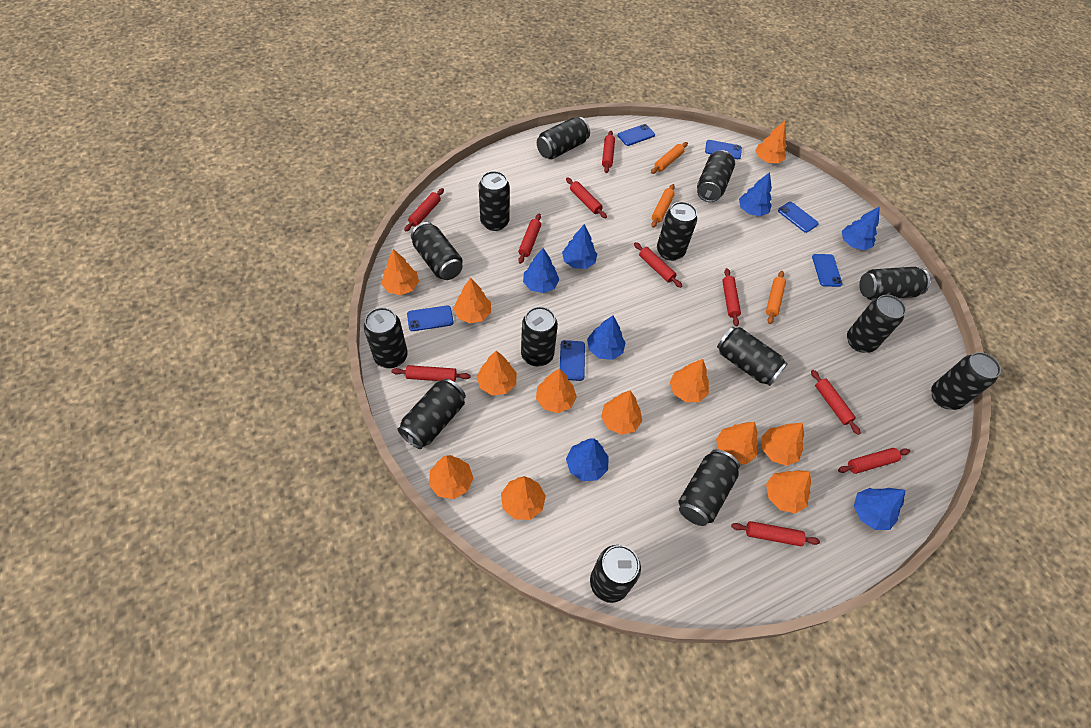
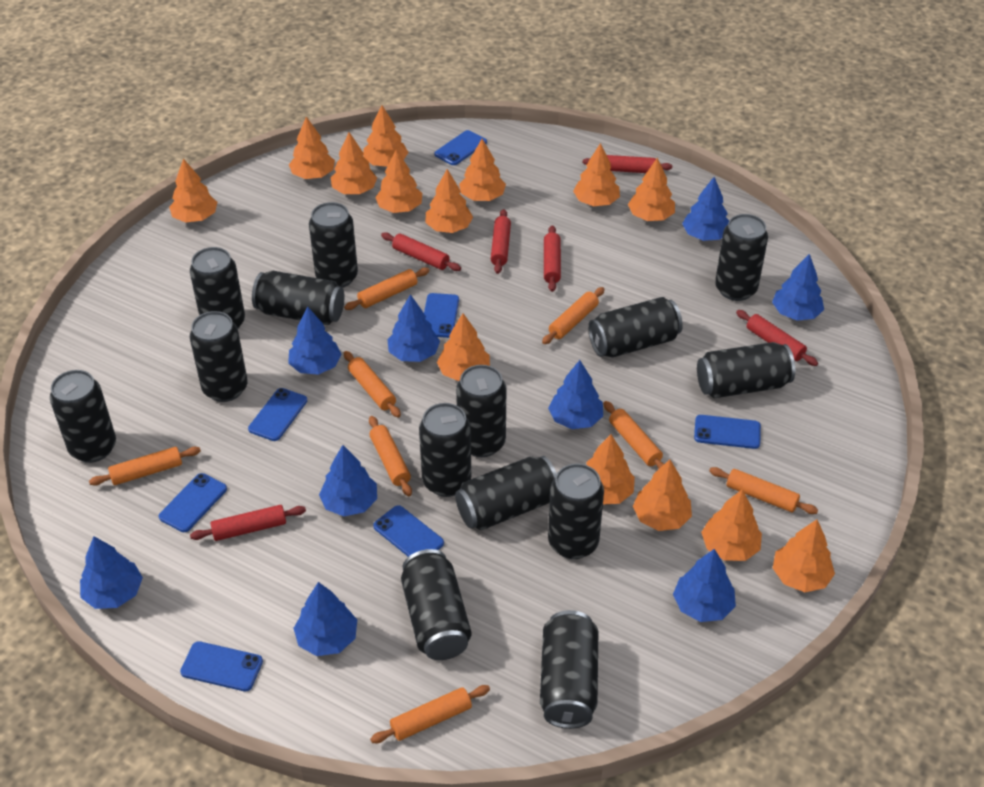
blue phone: [407,305,454,331] [560,340,585,381] [617,124,655,146] [705,140,742,159] [778,202,819,233] [812,254,843,287] = 6 -> [159,473,227,532] [180,641,263,691] [248,388,307,441] [373,505,444,557] [424,293,459,338] [435,130,487,165] [694,415,761,449] = 7
blue tree: [523,248,559,293] [562,224,597,269] [566,438,609,481] [587,316,626,360] [739,172,772,216] [842,206,880,250] [854,488,905,530] = 7 -> [80,536,143,609] [288,307,342,375] [294,582,357,656] [319,445,377,516] [387,294,440,362] [548,360,603,429] [673,549,736,622] [682,177,729,241] [772,254,824,321] = 9
orange rolling pin: [651,142,688,174] [651,184,675,228] [766,271,786,324] = 3 -> [89,447,201,486] [344,268,430,310] [344,351,401,418] [369,416,412,496] [370,685,490,743] [542,287,605,344] [603,401,664,469] [709,467,818,514] = 8
orange tree: [381,249,419,295] [429,455,473,499] [453,278,491,323] [477,351,517,395] [501,476,546,520] [536,368,577,413] [601,391,642,435] [670,359,709,402] [716,422,758,464] [755,121,787,163] [762,423,804,466] [766,470,811,514] = 12 -> [169,158,217,223] [289,117,335,179] [331,132,377,194] [363,105,409,167] [375,150,422,213] [425,169,473,233] [437,313,490,381] [459,139,506,201] [573,143,620,206] [586,434,635,504] [628,157,675,221] [633,460,692,531] [701,489,762,561] [773,519,835,592] = 14
red rolling pin: [392,365,471,382] [404,188,444,231] [518,213,541,264] [566,177,607,218] [602,131,615,173] [634,242,682,288] [722,268,741,326] [731,521,820,546] [811,370,861,435] [838,448,910,474] = 10 -> [190,505,306,541] [381,232,461,271] [491,209,511,274] [544,225,561,292] [583,155,672,173] [736,310,818,366] = 6

